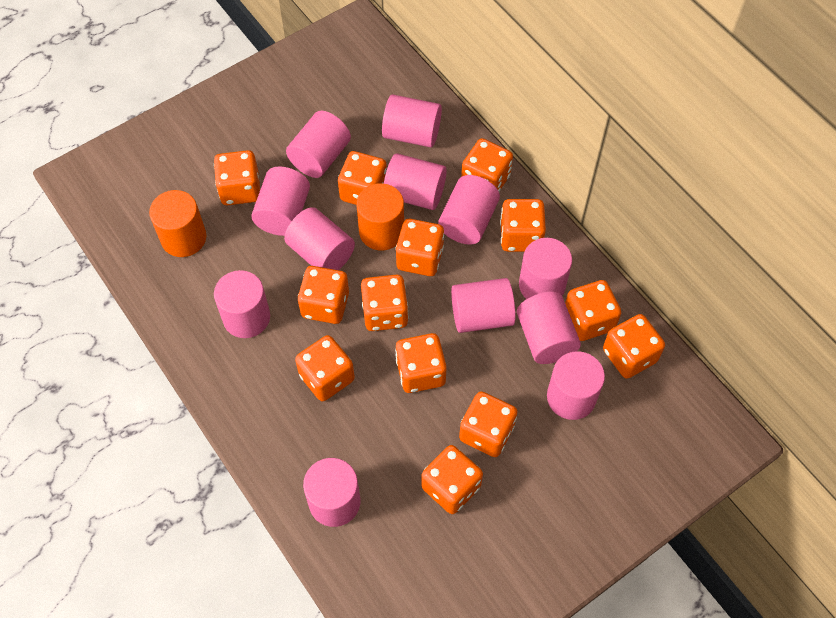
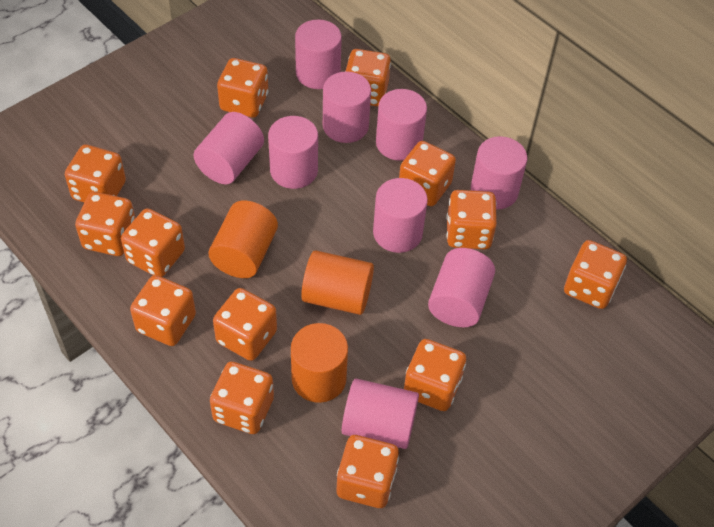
orange cylinder: [149,190,206,257] [357,183,404,250] = 2 -> [208,200,278,278] [291,323,348,403] [301,250,374,315] = 3
pink cylinder: [214,270,270,338] [251,167,310,236] [284,207,355,270] [286,111,351,178] [303,458,361,527] [382,94,442,147] [384,153,446,210] [438,175,500,245] [451,278,516,333] [517,292,581,364] [519,238,572,299] [547,351,605,420] = 12 -> [193,112,264,184] [268,116,318,189] [295,20,342,89] [323,72,371,143] [342,379,419,449] [373,178,428,253] [376,89,427,161] [428,248,495,327] [471,136,527,210] = 9

